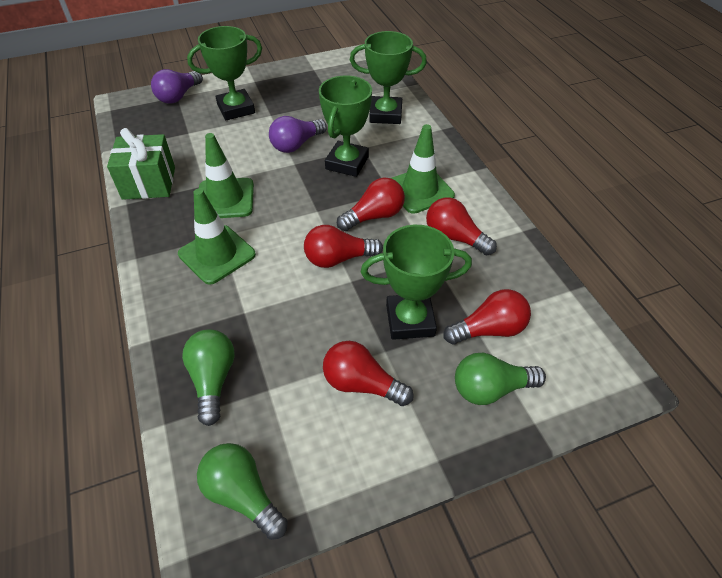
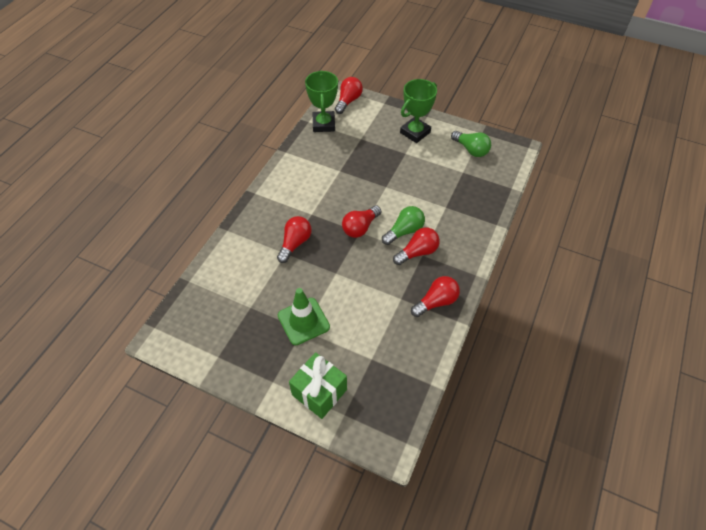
green light bulb: [182,329,235,426] [197,443,288,540] [455,353,546,405] = 3 -> [382,206,425,245] [451,131,491,157] = 2
green traffic cone: [178,188,256,285] [199,133,254,218] [391,124,455,214] = 3 -> [278,288,330,345] = 1
green trophy: [187,26,262,120] [319,75,372,177] [350,31,427,124] [361,225,472,340] = 4 -> [305,70,338,132] [400,79,437,143] = 2
purple light bulb: [151,69,203,104] [269,116,327,153] = 2 -> none = 0

